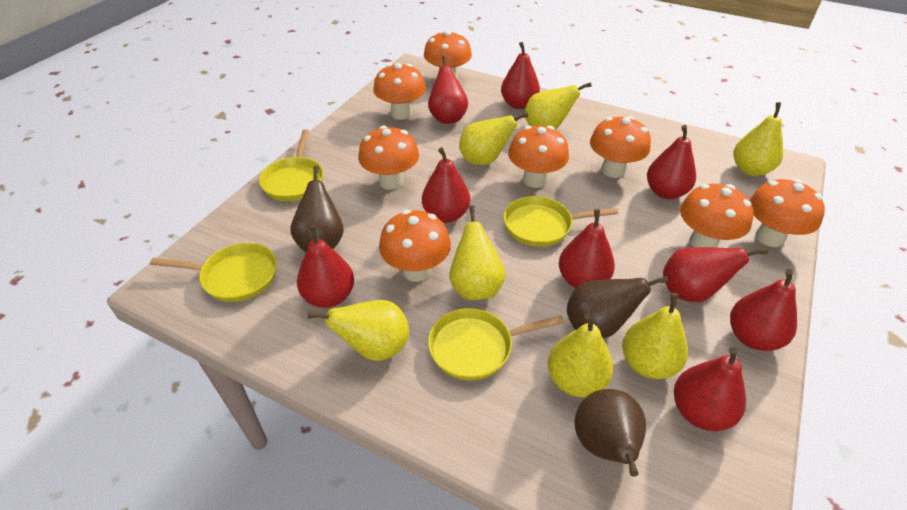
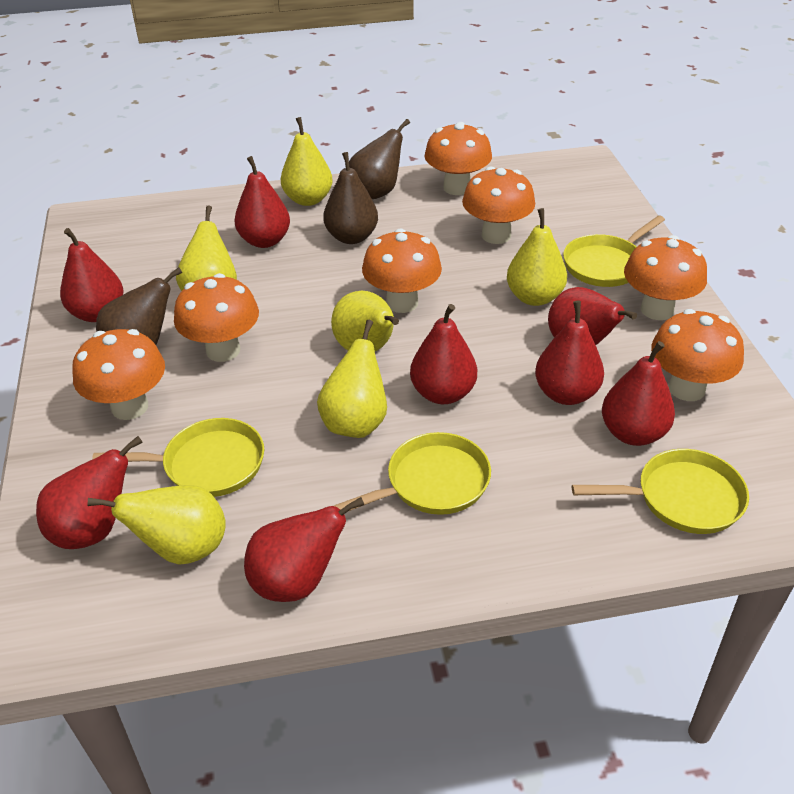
orange mushroom: [358,126,419,190] [373,63,426,120] [379,210,451,282] [424,30,472,80] [508,126,569,188] [590,116,651,178] [680,184,753,247] [749,179,825,247] = 8 -> [72,329,165,420] [174,273,259,362] [362,228,442,313] [425,122,492,195] [462,167,535,244] [624,235,707,320] [651,309,744,401] = 7
red pear: [297,225,354,308] [422,147,470,223] [428,56,468,124] [501,42,540,109] [559,209,615,288] [647,125,696,199] [663,247,768,302] [674,347,746,431] [730,269,797,351] = 9 -> [36,436,143,549] [60,228,124,322] [234,156,290,248] [244,497,364,602] [410,304,477,404] [535,301,604,405] [548,287,637,345] [602,341,675,446] = 8
yellow pear: [308,300,409,361] [449,205,505,300] [459,113,528,165] [524,82,591,130] [548,313,613,397] [622,293,688,379] [734,102,783,176] = 7 -> [88,485,226,565] [176,205,237,291] [281,117,333,206] [317,320,387,438] [331,291,399,351] [507,208,567,306] = 6

